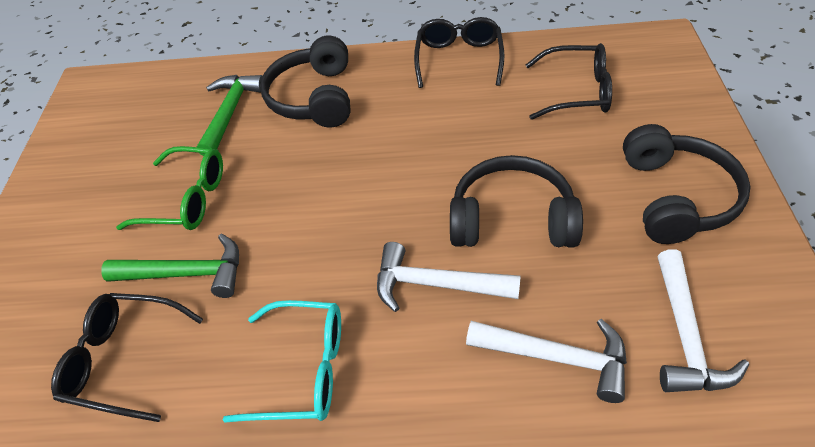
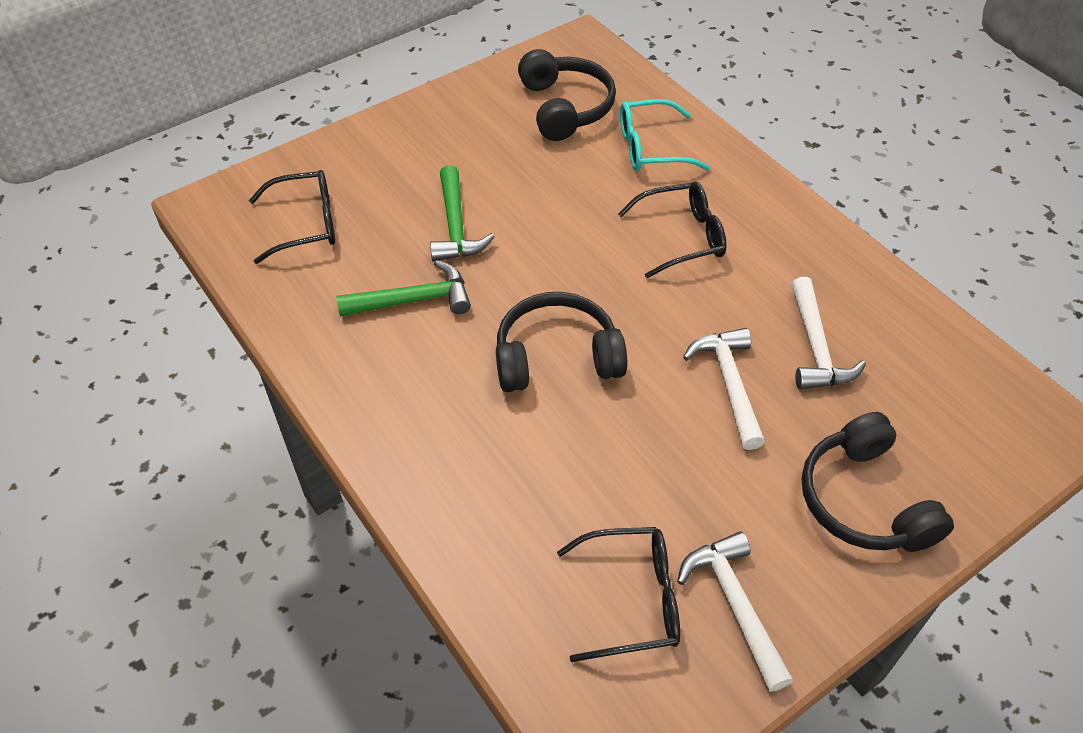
green glasses: [116,146,223,230] = 1 -> none = 0

